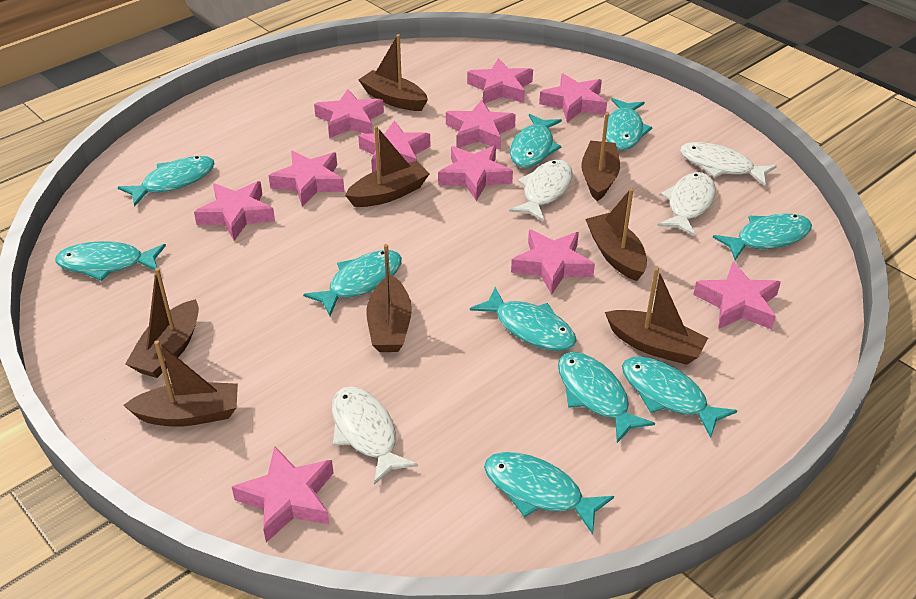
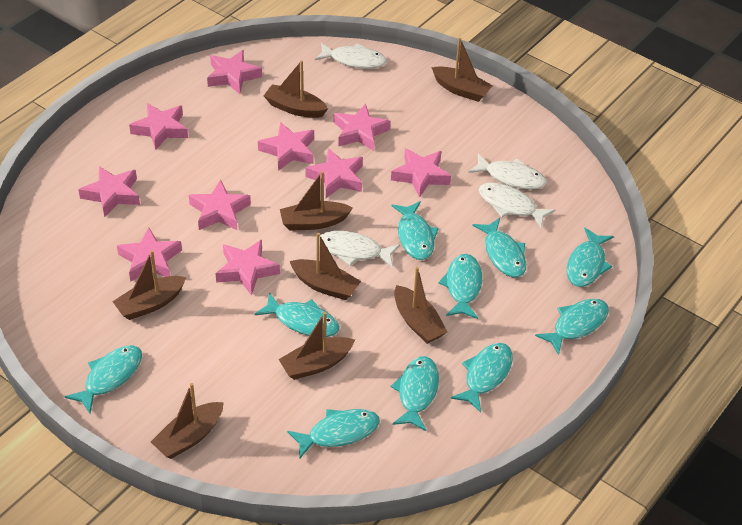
pink star: [194,181,275,241] [232,446,334,542] [268,150,344,207] [314,89,384,138] [358,120,430,172] [438,146,513,201] [446,100,516,150] [467,58,533,104] [511,230,595,295] [539,73,607,122] [693,262,781,329] = 11 -> [78,166,140,217] [117,227,182,282] [129,103,188,150] [189,180,251,230] [207,50,262,94] [215,240,280,295] [258,122,314,171] [305,148,363,198] [334,104,391,151] [391,148,451,198] = 10

